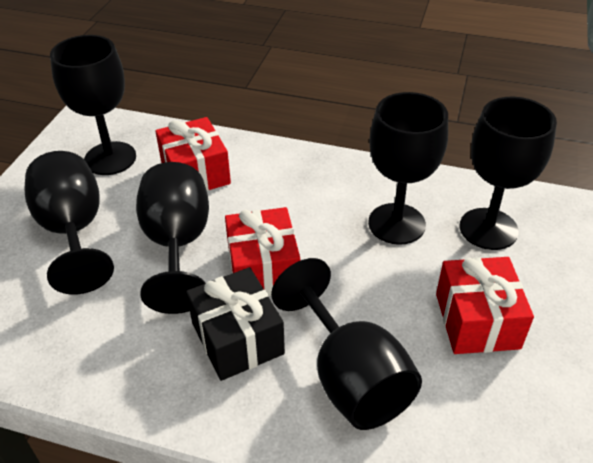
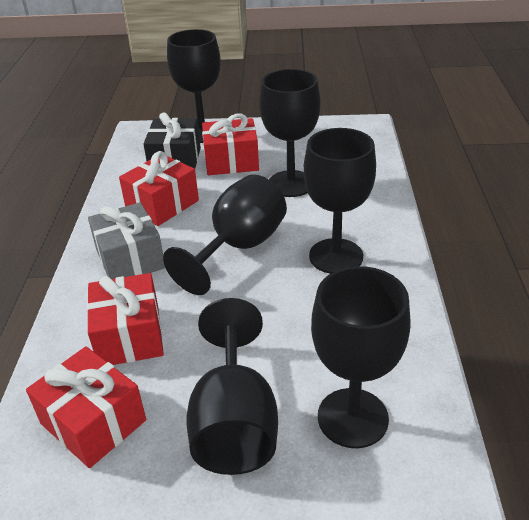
grey gift: none = 0 -> [88,202,165,279] = 1
red gift: [155,117,231,191] [225,207,300,296] [436,257,534,354] = 3 -> [26,346,146,468] [87,273,164,365] [119,151,199,226] [202,114,259,175] = 4

